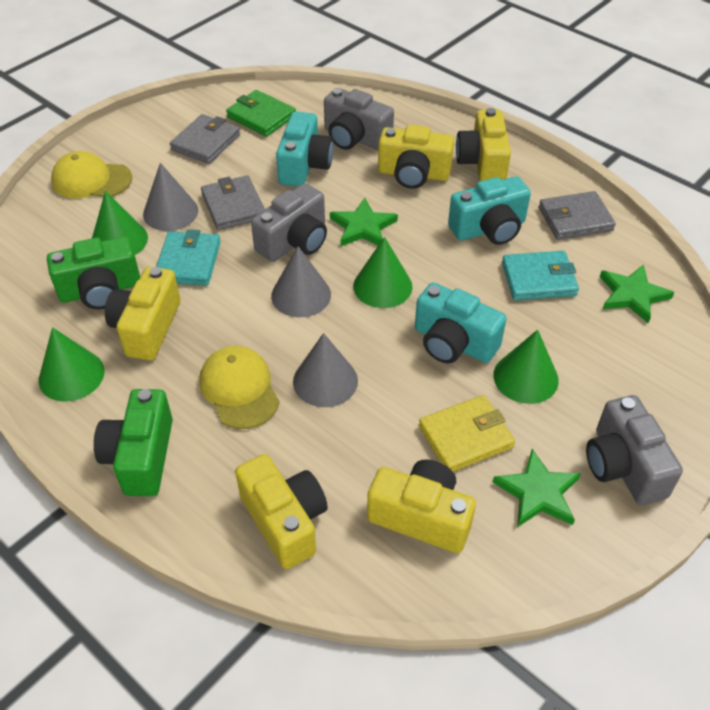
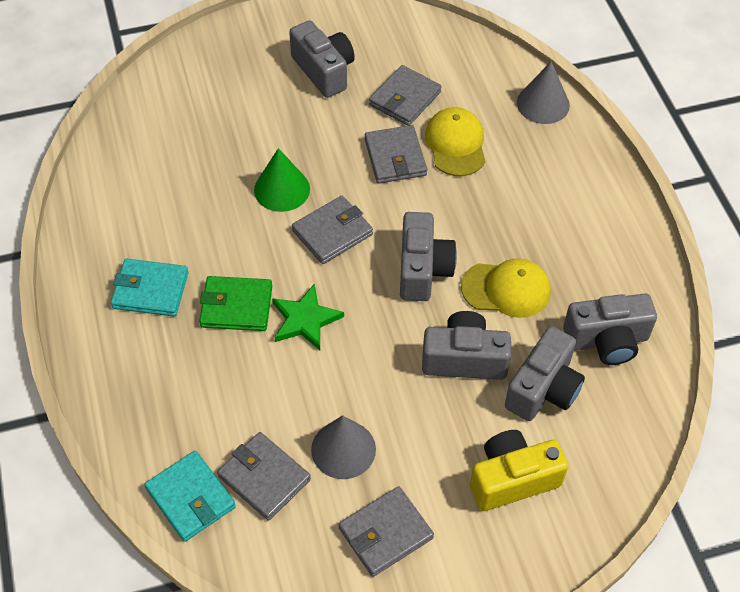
green camera: [47,237,140,309] [94,389,173,496] = 2 -> none = 0
green cone: [39,327,105,401] [92,191,148,255] [353,237,412,308] [493,330,559,404] = 4 -> [254,148,310,212] = 1
green star: [330,198,398,247] [493,449,581,527] [600,264,674,323] = 3 -> [272,284,344,350] = 1
grey camera: [251,183,327,262] [324,88,394,150] [586,395,683,505] = 3 -> [289,21,355,98] [400,212,457,301] [422,311,511,380] [505,326,585,421] [563,293,657,365] = 5
grey cone: [143,163,198,231] [271,246,331,317] [293,333,358,407] = 3 -> [311,415,376,479] [517,61,570,124] = 2
grey wallet: [170,114,240,164] [201,175,265,230] [539,191,616,240] = 3 -> [217,432,311,521] [292,196,373,264] [339,486,434,577] [365,125,427,184] [369,65,442,126] = 5
turquoise camera: [276,112,334,187] [415,282,507,363] [448,176,531,245] = 3 -> none = 0
yellow camera: [105,267,180,360] [235,454,328,569] [367,459,476,553] [378,125,454,189] [456,108,511,181] = 5 -> [470,430,569,511] = 1
yellow wallet: [419,395,515,472] = 1 -> none = 0

